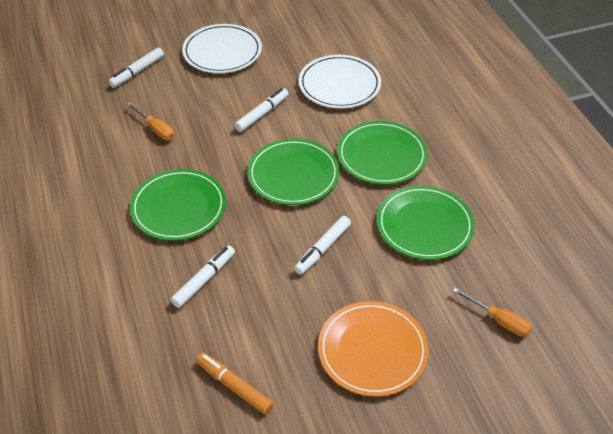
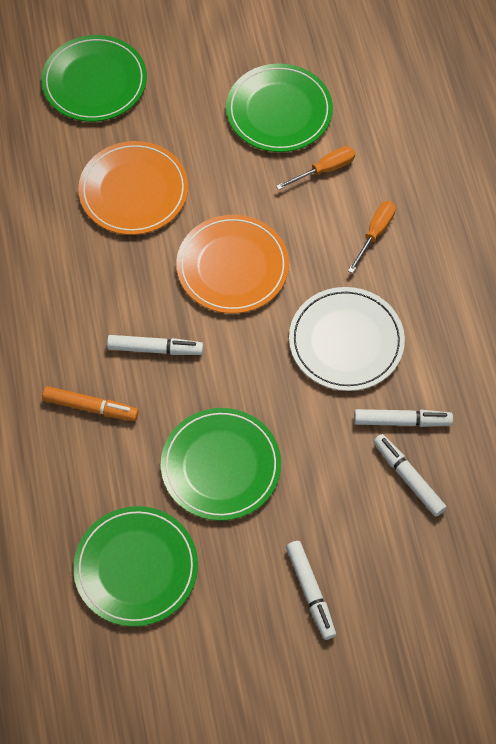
orange plate: [318,301,429,397] = 1 -> [78,141,188,235] [176,215,289,314] = 2
white plate: [182,24,262,73] [299,55,381,109] = 2 -> [289,287,405,391] = 1

